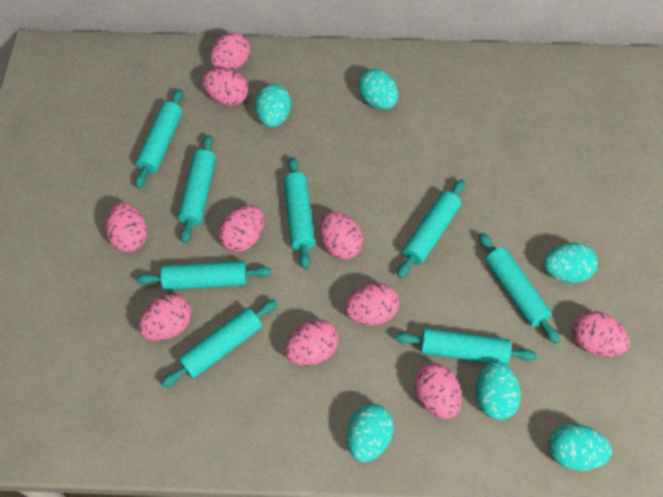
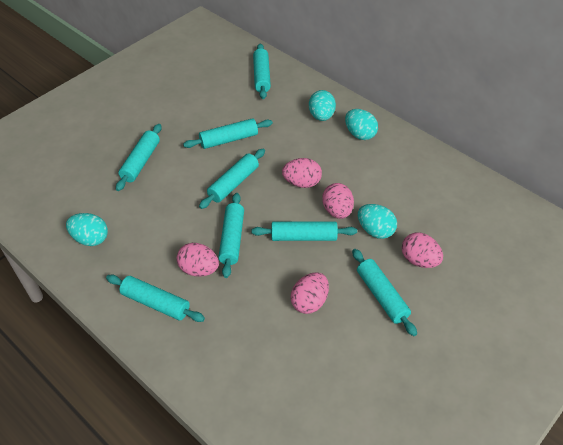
pink egg: [106,202,147,252] [139,294,192,341] [202,68,248,106] [210,32,250,70] [219,205,264,252] [285,319,338,366] [320,211,363,260] [345,283,399,325] [414,363,462,419] [572,311,630,357] = 10 -> [177,243,219,277] [282,158,322,188] [291,272,329,314] [322,183,354,219] [402,233,443,268] = 5
turquoise egg: [255,84,291,128] [347,404,394,462] [358,69,398,110] [476,361,521,420] [543,243,598,283] [549,424,612,471] = 6 -> [66,213,108,246] [309,90,336,121] [345,109,378,140] [358,204,397,239] = 4

